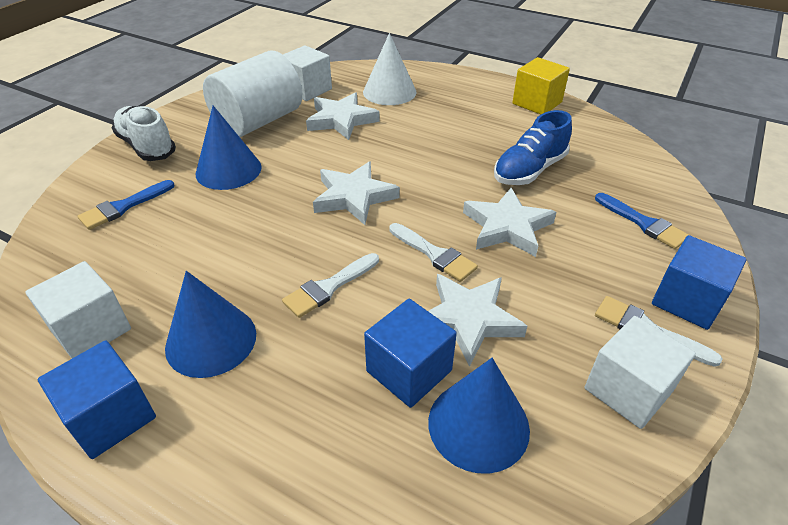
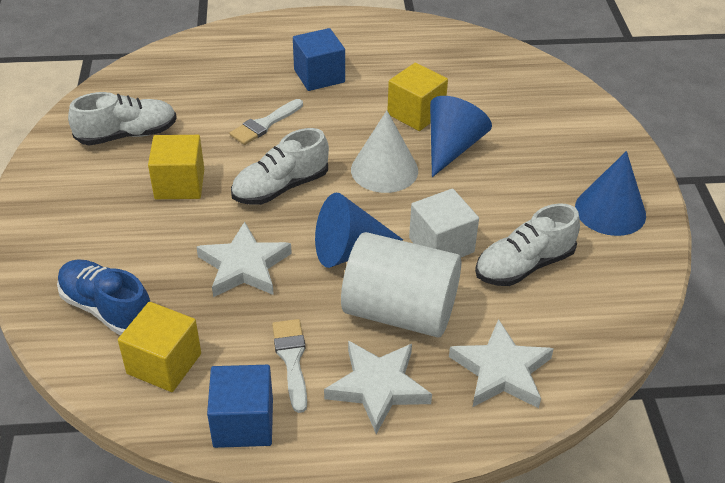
blue brush: [77,180,175,230] [595,193,689,249] = 2 -> none = 0
blue cube: [38,340,156,459] [364,299,457,408] [652,235,747,330] = 3 -> [207,365,273,448] [293,28,345,91] = 2
white brush: [282,253,379,318] [389,223,478,282] [595,296,723,367] = 3 -> [229,99,303,145] [272,319,307,413] = 2
white cube: [26,261,131,358] [283,45,332,101] [585,316,696,429] = 3 -> [409,189,479,257] = 1
white shoe: [112,106,176,161] = 1 -> [68,92,177,145] [231,128,329,205] [475,203,580,286] = 3
white star: [306,92,380,140] [313,162,400,225] [428,274,527,367] [463,188,556,257] = 4 -> [196,221,292,297] [324,341,432,434] [449,319,554,408] = 3
yellow cube: [512,57,570,115] = 1 -> [118,302,201,392] [148,135,204,199] [387,63,448,131] = 3

